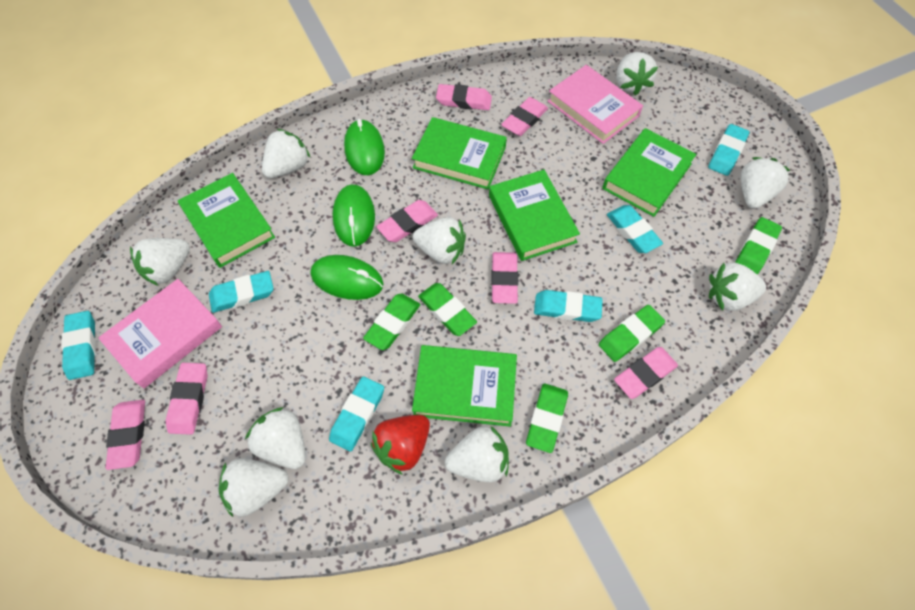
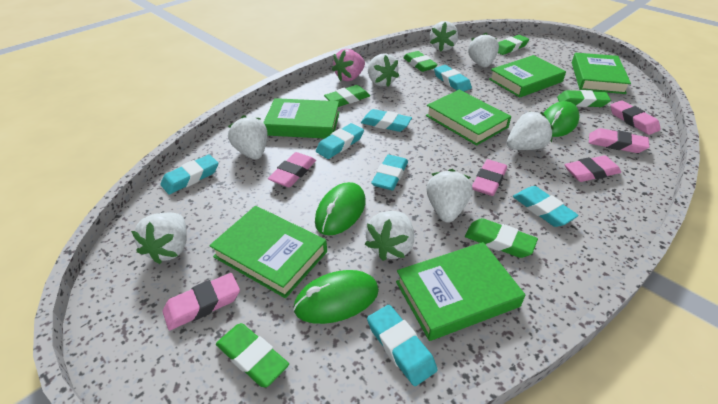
green book: [178,173,275,268] [412,117,507,189] [412,345,517,427] [489,170,580,261] [602,128,696,217] = 5 -> [209,206,327,298] [263,98,340,139] [396,242,525,341] [426,90,511,146] [489,55,566,98] [572,53,631,94] = 6
green eraser: [363,293,420,350] [418,283,477,336] [526,384,568,453] [599,305,665,362] [735,217,782,274] = 5 -> [216,323,289,387] [324,85,370,107] [403,51,438,72] [465,218,538,258] [498,35,529,55] [557,90,611,107] = 6
pink book: [98,279,222,388] [548,65,643,144] = 2 -> none = 0
pink eraser: [105,400,145,470] [166,363,208,435] [376,200,438,242] [436,84,492,110] [491,252,518,304] [501,97,548,136] [614,347,678,399] = 7 -> [163,273,240,330] [268,152,316,187] [472,159,507,196] [564,155,621,182] [589,128,649,153] [610,100,661,135] = 6
pink strawberry: none = 0 -> [332,49,365,81] = 1
red strawberry: [371,415,430,475] = 1 -> none = 0
turquoise eraser: [61,311,96,380] [209,271,274,313] [329,376,384,452] [534,290,603,322] [607,205,663,253] [708,124,749,176] = 6 -> [160,155,218,194] [316,123,364,159] [361,109,412,132] [367,305,437,386] [371,155,408,190] [434,65,472,92] [513,186,579,227] = 7
white strawberry: [130,238,190,286] [219,458,289,517] [245,407,306,469] [262,129,310,178] [413,217,466,264] [445,426,509,482] [617,52,658,95] [709,262,766,311] [740,157,791,209] = 9 -> [131,213,187,264] [228,115,267,159] [365,211,414,261] [368,53,399,87] [426,169,472,223] [430,21,458,51] [468,33,499,67] [507,111,554,150] = 8

